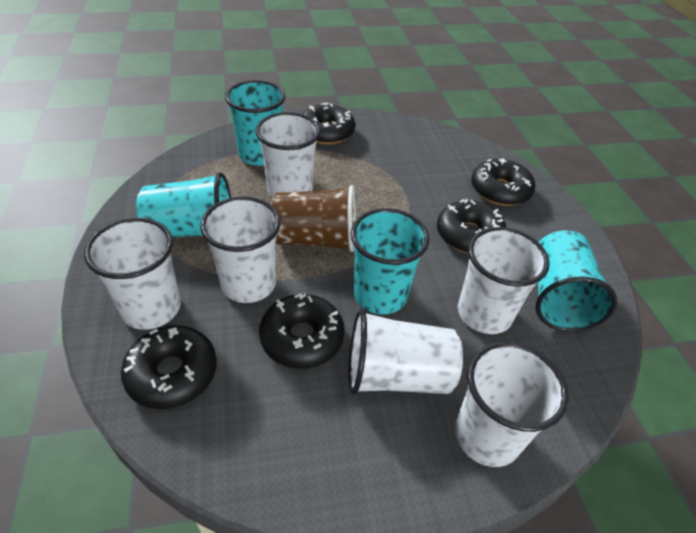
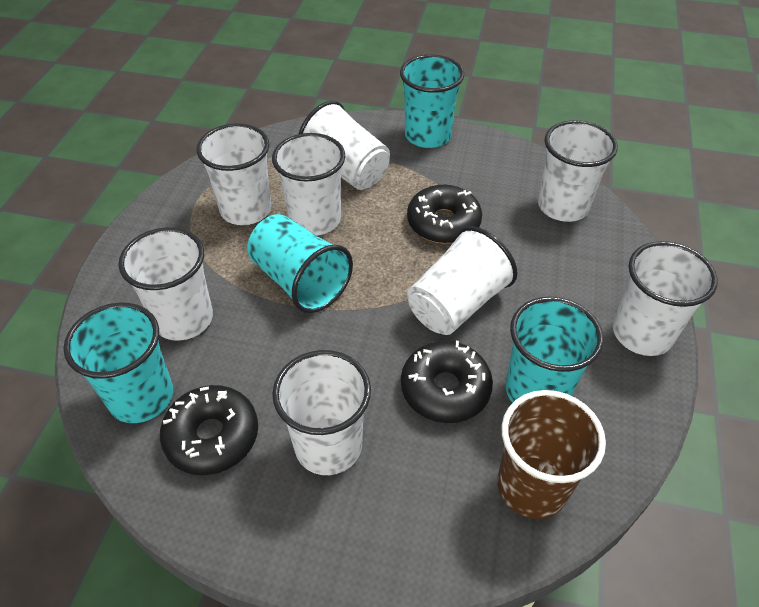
black donut: [121,325,217,409] [259,293,345,369] [302,103,355,145] [437,199,507,253] [471,158,535,206] = 5 -> [160,385,258,475] [401,341,493,423] [407,185,482,244] = 3
white cup: [84,218,181,330] [200,197,281,303] [255,112,320,197] [349,310,463,394] [455,342,569,467] [458,227,550,334] = 6 -> [118,227,213,341] [197,123,271,225] [272,133,345,235] [272,350,371,475] [299,101,390,190] [407,226,518,335] [538,120,618,222] [613,241,718,356] = 8

